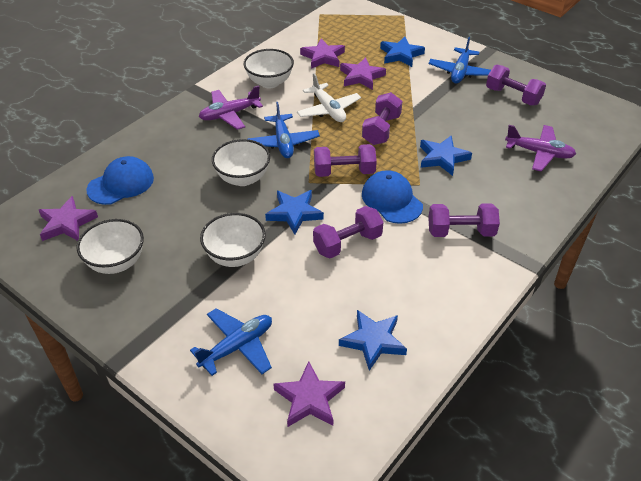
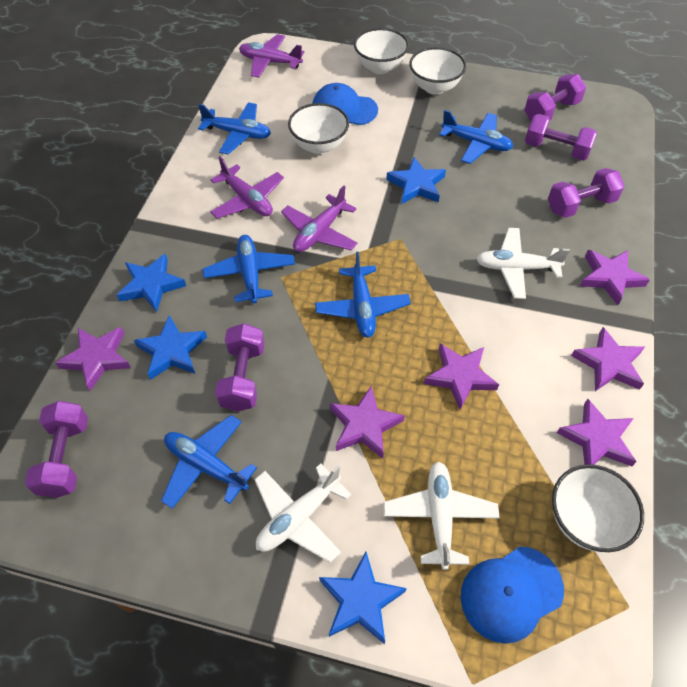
blue plane: [190,308,272,376] [248,102,320,158] [429,37,491,84] = 3 -> [161,415,257,509] [198,102,271,154] [203,235,295,304] [315,252,411,338] [439,110,513,164] = 5
purple plane: [199,85,263,130] [505,125,576,172] = 2 -> [210,157,284,218] [239,34,304,78] [281,186,358,252] = 3
purple star: [39,196,98,241] [273,361,345,427] [300,39,345,69] [340,57,386,90] = 4 -> [55,327,131,391] [330,386,405,459] [424,343,499,410] [557,399,637,466] [571,327,645,391] [580,250,650,305] = 6
white plane: [297,73,361,122] = 1 -> [254,464,351,563] [384,462,500,570] [476,228,570,299] = 3

